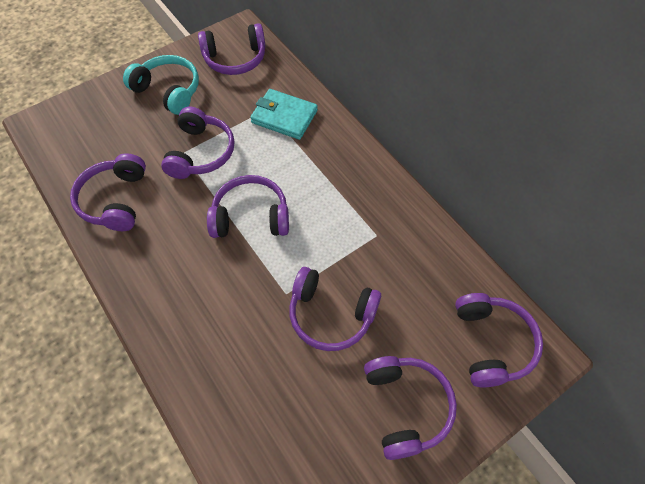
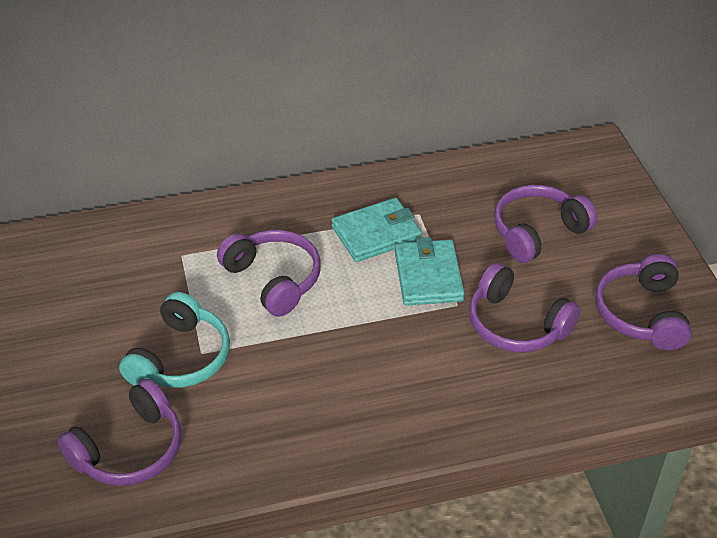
purple headphones: [70,153,146,231] [161,107,234,179] [198,23,265,75] [207,175,289,238] [289,267,381,351] [364,356,457,460] [455,293,543,387] = 7 -> [57,379,181,486] [217,230,321,317] [469,263,580,352] [494,185,597,263] [595,254,692,350] = 5
turquoise wallet: [250,89,318,140] = 1 -> [331,198,422,262] [395,237,465,306] = 2

